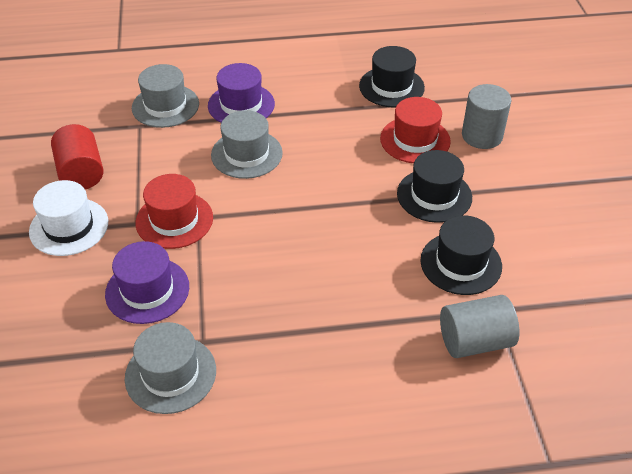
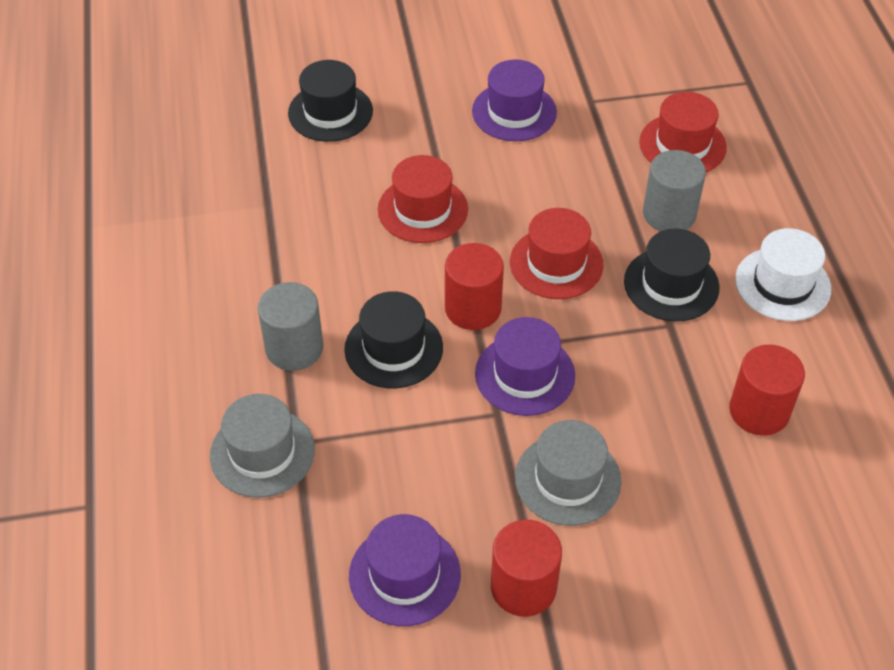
grey hat: [125,322,216,414] [132,64,199,128] [211,110,283,179] = 3 -> [210,394,315,498] [515,420,622,526] = 2
purple hat: [105,241,189,324] [208,63,275,123] = 2 -> [349,514,461,626] [472,59,557,141] [475,317,575,416] = 3
red cylinder: [51,124,104,189] = 1 -> [445,243,504,330] [491,520,562,617] [729,345,805,436] = 3
red hat: [135,174,213,249] [380,97,451,163] = 2 -> [378,155,468,243] [510,208,604,299] [639,92,727,172] = 3

